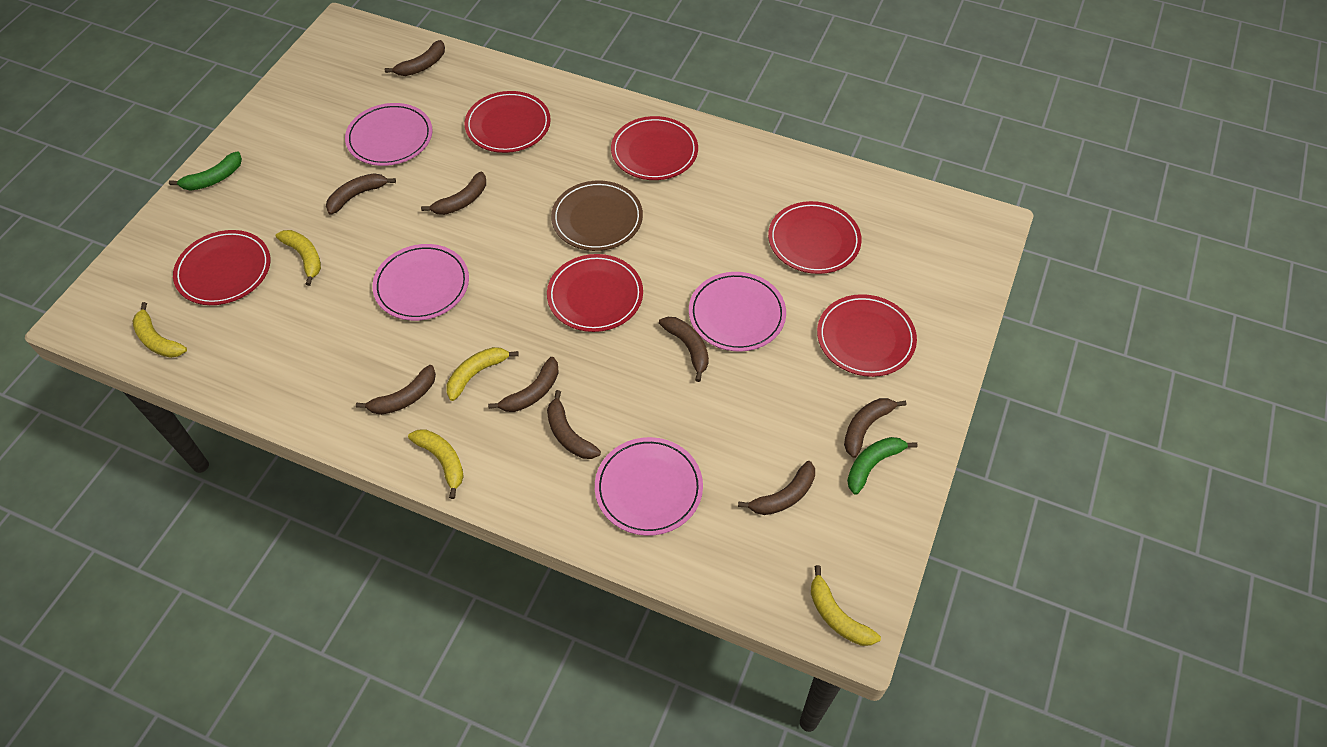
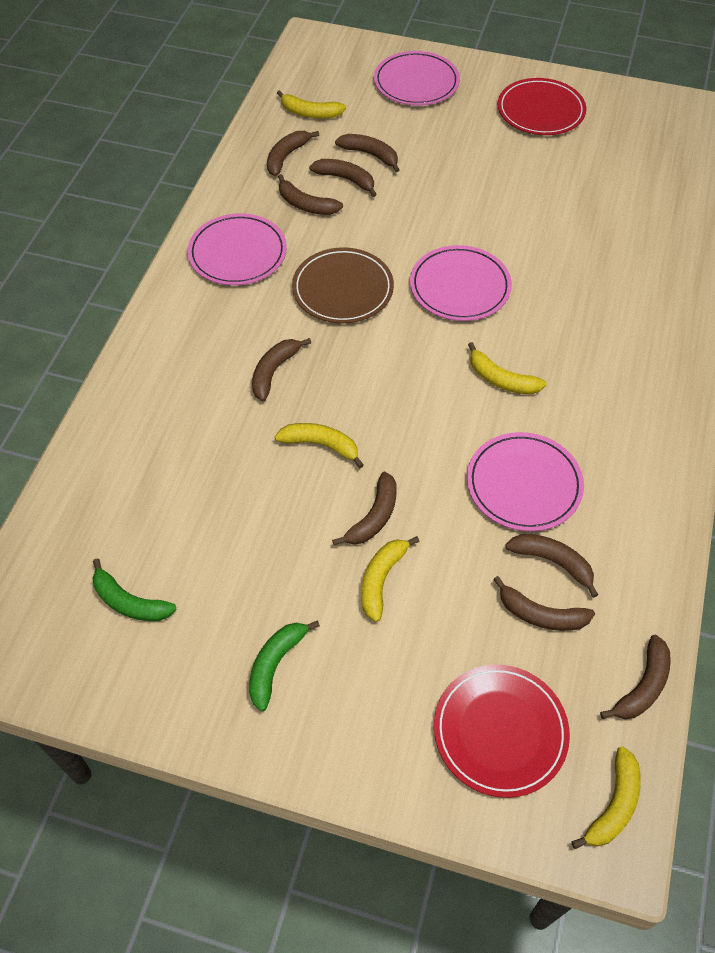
red plate: [173,230,270,305] [465,91,551,153] [547,254,643,332] [611,116,698,180] [768,201,862,274] [817,294,917,377] = 6 -> [434,664,570,798] [497,78,586,135] = 2

